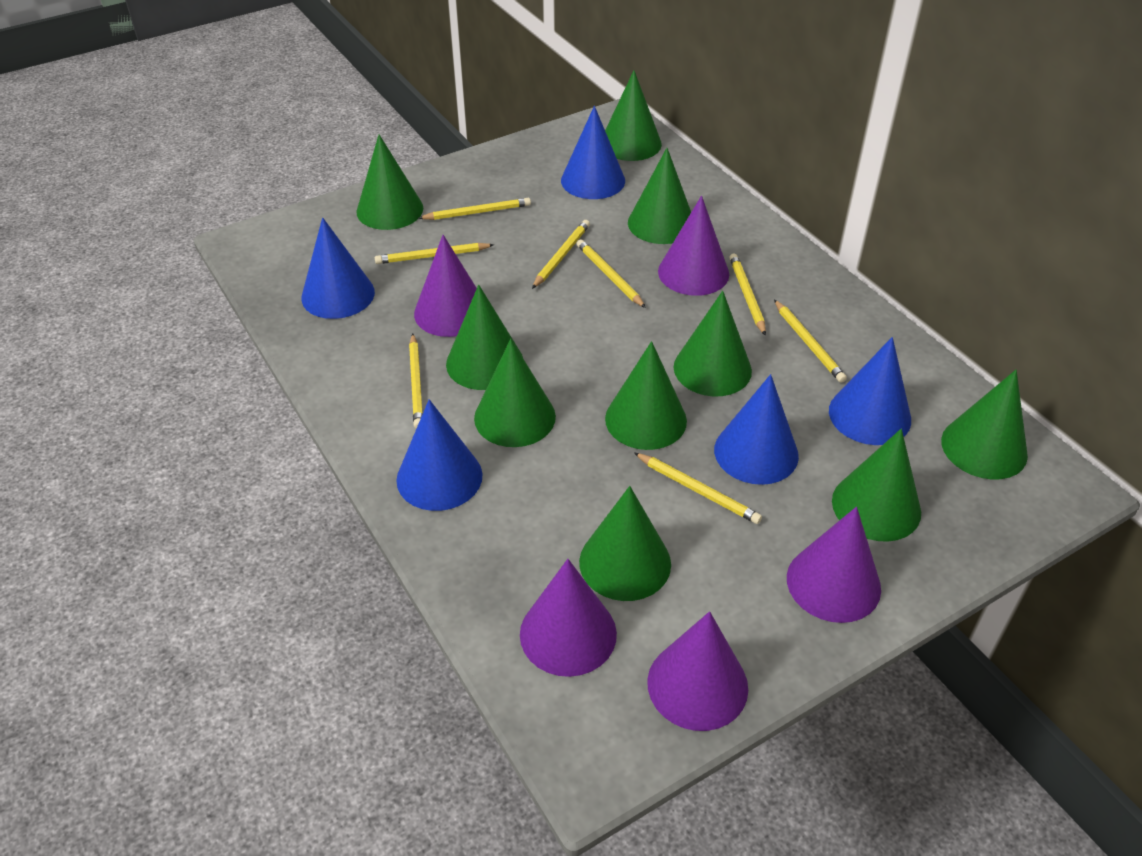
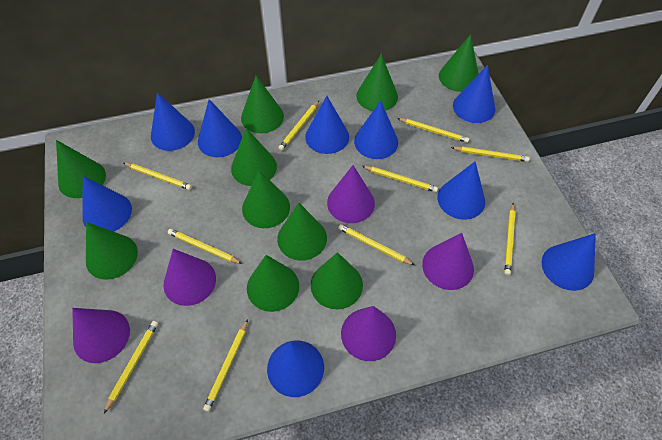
blue cone: [301,217,375,319] [396,399,483,511] [561,106,625,199] [714,374,799,485] [829,337,911,445] = 5 -> [82,176,132,232] [151,92,195,151] [198,99,242,157] [267,341,324,397] [305,96,349,154] [354,101,398,159] [437,161,485,220] [453,65,495,123] [541,233,596,291] = 9
yellow pencil: [375,243,494,264] [409,334,423,429] [418,198,531,220] [532,220,590,289] [576,239,646,308] [634,453,762,524] [729,253,766,336] [774,300,847,383] = 8 -> [104,321,158,413] [124,163,192,190] [168,229,242,264] [203,319,248,412] [278,101,319,151] [338,224,414,265] [362,166,438,192] [397,118,469,143] [451,146,530,162] [504,203,516,275] = 10

